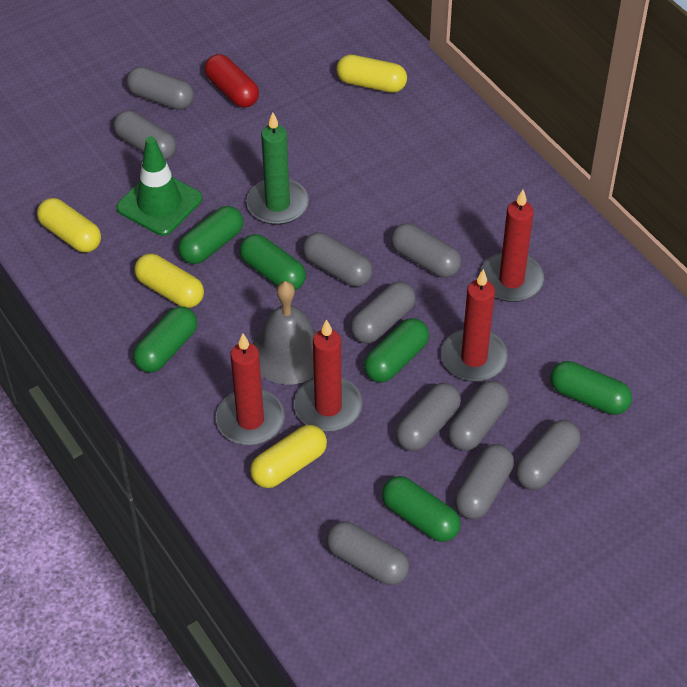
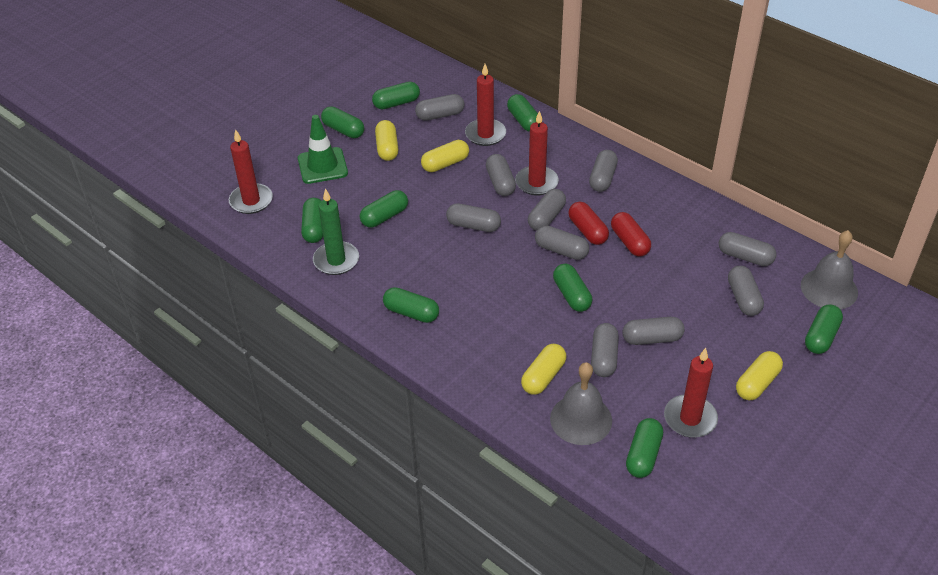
green capsule: [133,306,197,373] [178,206,243,264] [240,234,306,290] [364,318,429,382] [382,476,461,542] [550,361,632,415] = 6 -> [301,198,323,243] [321,106,364,138] [360,190,408,228] [372,82,420,109] [383,287,439,323] [507,94,538,132] [553,264,592,312] [626,418,663,478] [805,304,843,354] = 9
grey bell: [252,281,317,385] = 1 -> [550,362,612,445] [801,230,858,309] = 2
red capsule: [204,54,259,108] = 1 -> [568,202,609,245] [611,212,651,257] = 2

